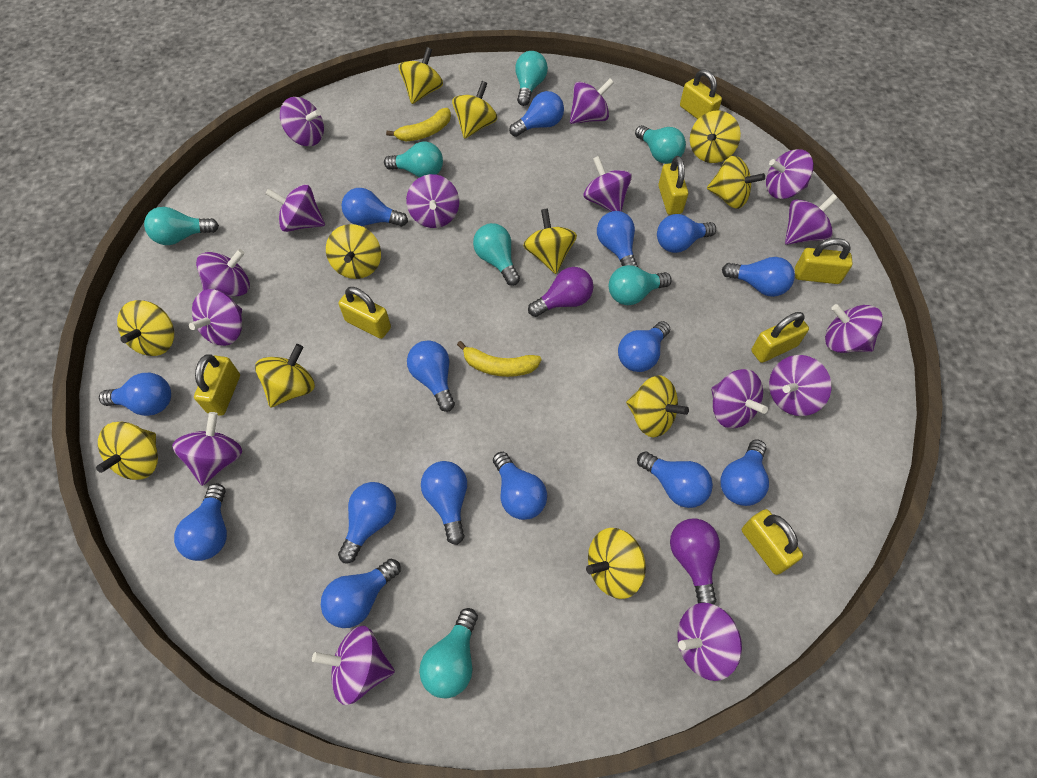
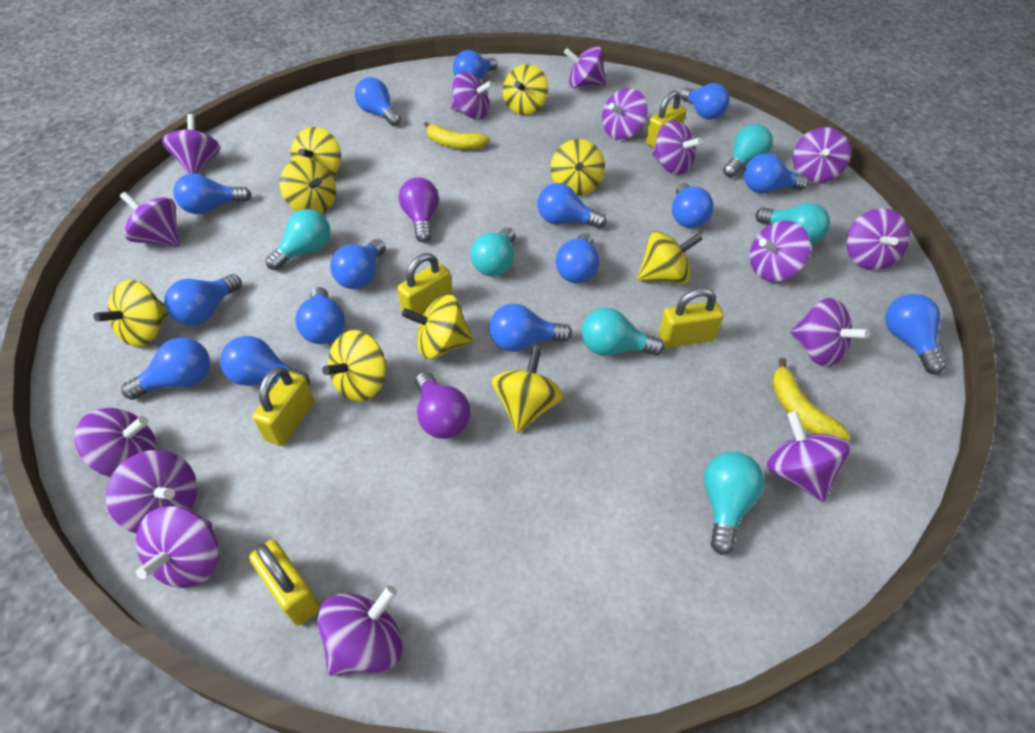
turquoise light bulb: [144,207,219,245] [384,142,443,178] [419,608,478,699] [473,223,520,286] [515,51,548,106] [609,265,672,305] [635,125,686,164] = 7 -> [265,209,331,270] [471,227,515,277] [581,308,665,356] [704,452,764,555] [723,124,773,177] [756,203,830,245] = 6
yellow padlock: [194,354,240,416] [339,287,391,339] [658,156,688,215] [680,69,722,119] [742,509,803,575] [751,312,809,363] [795,238,853,284] = 7 -> [249,540,321,626] [252,367,314,446] [397,253,453,321] [646,90,686,148] [659,288,723,348] = 5
yellow spinning top: [96,422,158,480] [117,300,174,356] [255,344,315,407] [326,224,381,279] [399,47,443,104] [452,81,497,139] [523,208,577,274] [586,528,646,599] [626,375,689,437] [690,111,741,163] [707,156,765,209] = 11 -> [94,280,168,347] [280,158,336,213] [291,127,341,176] [322,330,387,402] [402,294,474,359] [492,346,564,433] [503,64,548,115] [551,139,605,196] [637,231,703,284] = 9

